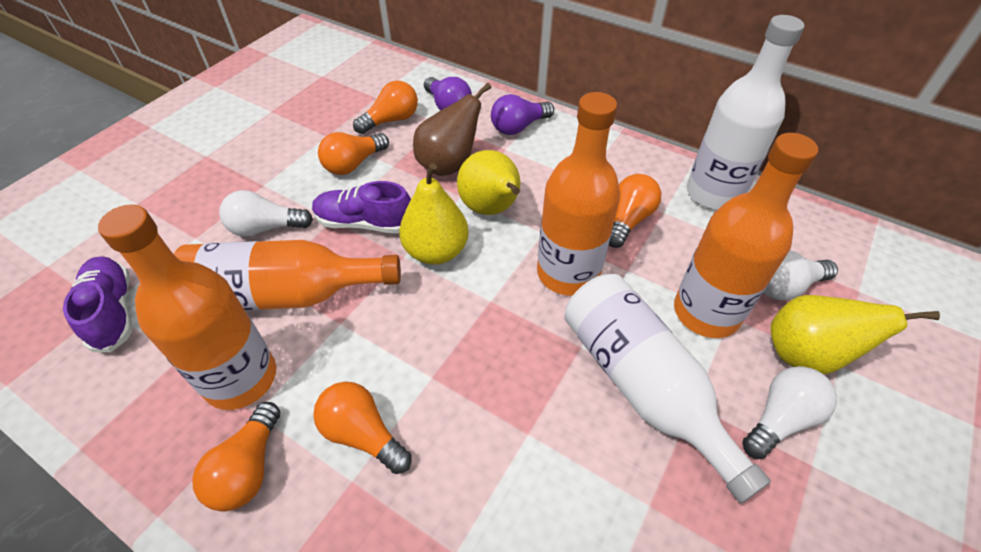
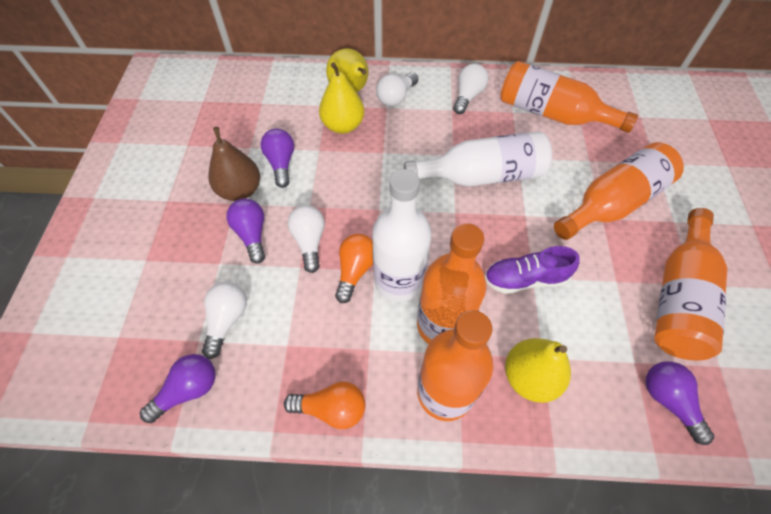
orange bottle: [98,204,276,410] [174,240,401,311] [537,92,620,296] [674,133,818,338] = 4 -> [417,223,487,344] [417,310,494,421] [500,61,638,133] [554,142,684,240] [654,208,727,360] = 5
orange light bulb: [192,402,280,512] [313,382,412,474] [318,132,389,175] [353,81,418,134] [609,174,661,248] = 5 -> [284,382,365,429] [335,234,373,303] = 2
purple light bulb: [424,77,472,111] [491,94,554,135] = 2 -> [140,354,216,423] [226,199,265,264] [260,129,294,188] [646,361,714,445] = 4
purple shoe: [63,257,132,352] [312,181,411,234] = 2 -> [485,246,580,294] = 1
white light bulb: [219,190,313,237] [742,366,837,459] [763,251,838,300] = 3 -> [202,282,247,359] [288,205,325,273] [376,72,419,106] [453,63,488,114] = 4

